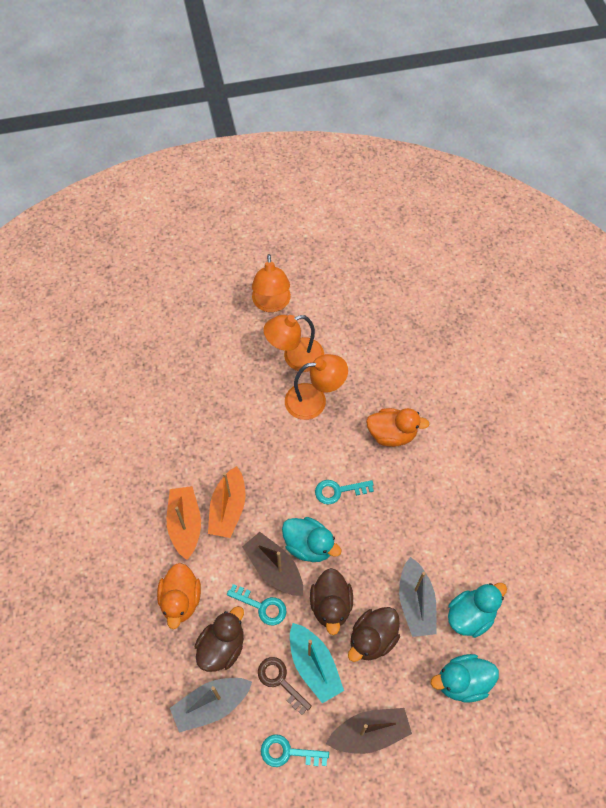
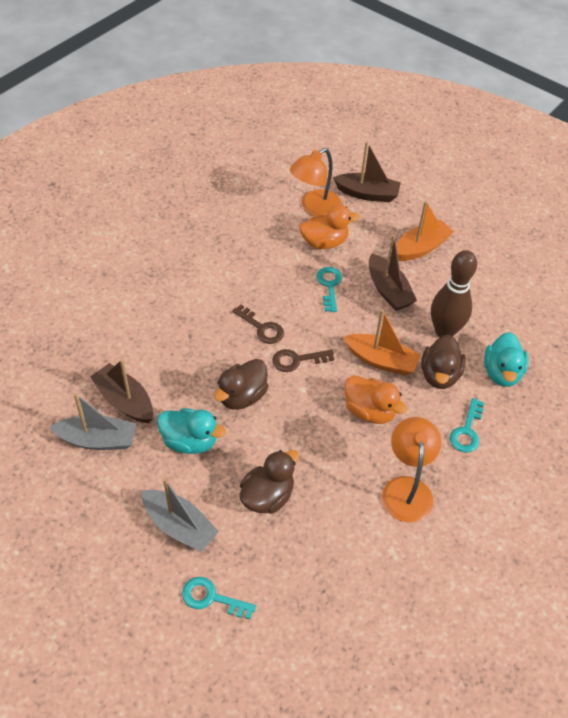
brown boat: [242,532,303,596] [326,708,412,754] = 2 -> [90,359,153,423] [333,141,401,202] [369,235,417,311] = 3
brown bowling pin: none = 0 -> [431,250,477,337] = 1
brown key: [258,657,312,715] = 1 -> [232,304,284,344] [272,349,334,372] = 2
orange lamp: [252,254,291,312] [264,315,324,372] [285,354,348,420] = 3 -> [290,148,341,216] [382,417,441,523] = 2
turquoise boat: [290,623,344,703] = 1 -> none = 0
turquoise duck: [282,517,342,562] [431,654,499,703] [448,583,507,638] = 3 -> [157,408,226,454] [484,332,528,387] = 2

